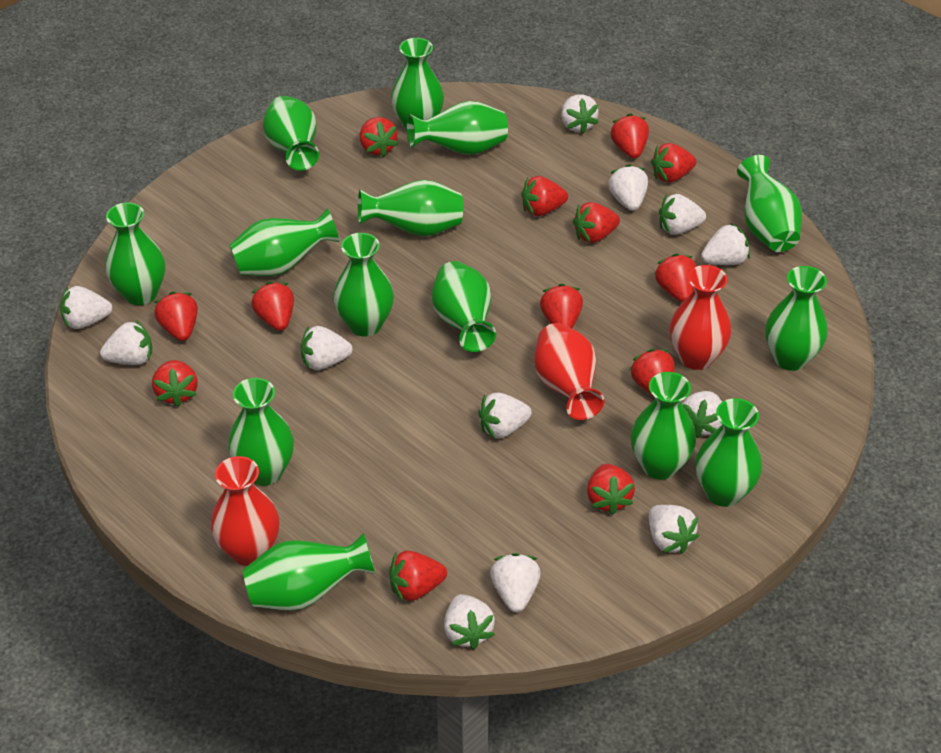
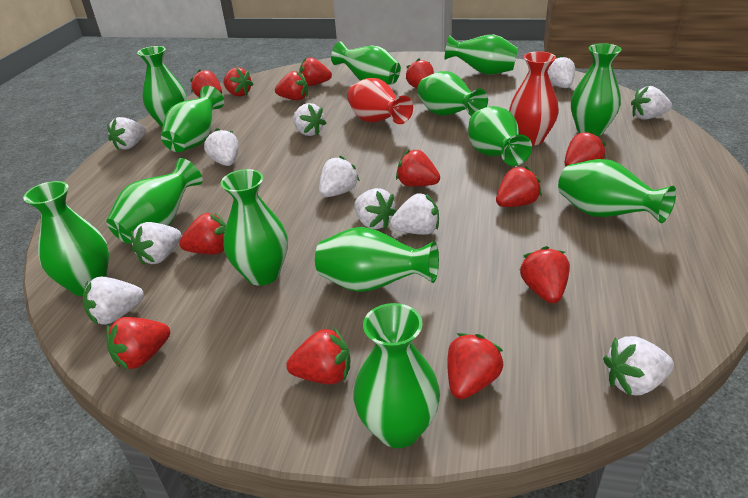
green vase: [105,202,165,305] [228,378,294,486] [229,209,339,276] [243,533,375,611] [263,96,319,171] [334,233,394,337] [358,180,463,236] [391,38,444,131] [407,101,508,155] [431,261,496,352] [630,372,696,480] [695,398,762,507] [737,155,802,252] [765,266,828,371] = 14 -> [23,181,109,296] [106,158,203,244] [137,46,187,128] [161,86,224,152] [220,169,288,286] [315,227,439,292] [331,42,401,85] [353,303,440,448] [417,71,488,116] [445,35,518,75] [468,106,532,166] [558,159,676,223] [571,43,621,136] = 13
red vase: [211,456,279,566] [534,323,605,420] [670,265,731,370] = 3 -> [347,78,413,124] [509,51,559,145] = 2
white strawberry: [60,286,112,329] [100,320,152,365] [301,326,353,370] [444,594,495,650] [478,393,532,439] [490,553,541,612] [561,95,599,134] [608,164,648,211] [649,505,699,554] [659,194,706,235] [682,391,722,438] [701,223,750,265] = 12 -> [83,277,144,325] [107,117,146,151] [130,222,181,265] [203,128,239,166] [293,103,326,136] [319,156,360,197] [354,188,397,229] [390,193,439,235] [548,55,575,88] [603,336,674,396] [631,86,672,120] = 11

